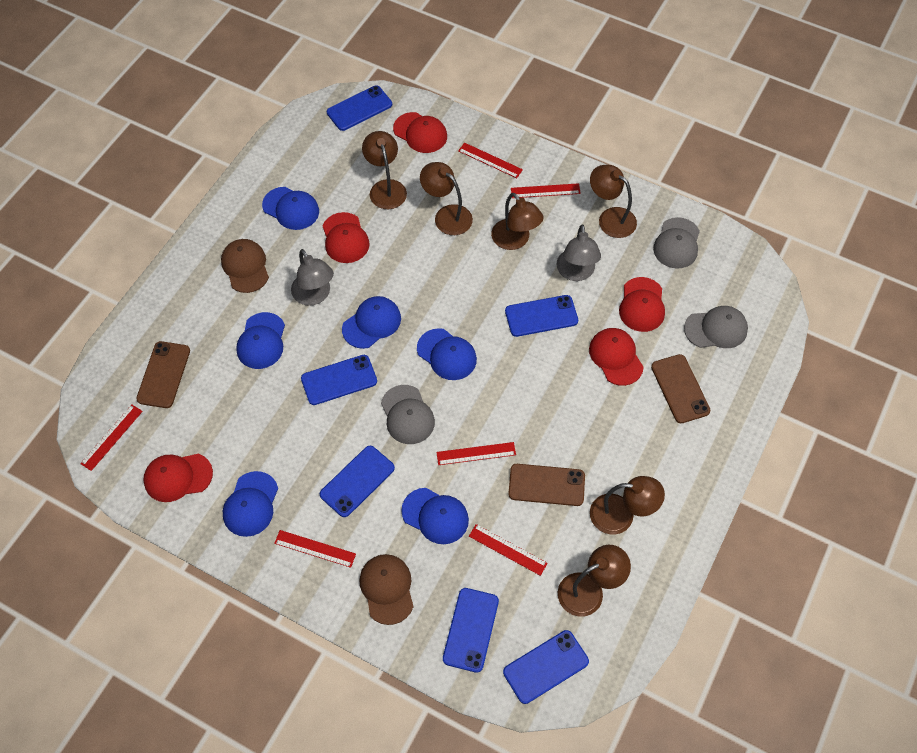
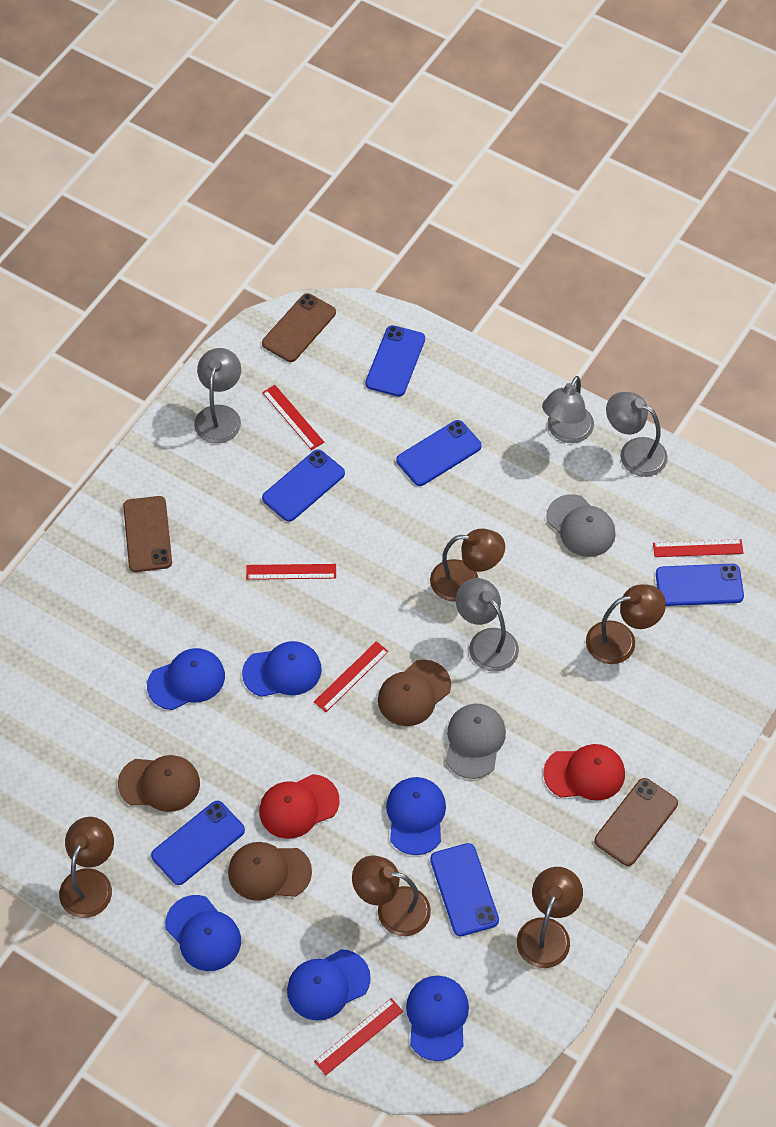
brown cap: [221,239,269,293] [360,554,414,625] = 2 -> [118,755,200,812] [228,842,312,901] [378,660,451,726] = 3
brown lamp: [362,131,407,209] [420,162,473,235] [491,193,544,250] [558,545,631,617] [590,165,637,238] [590,476,665,535] = 6 -> [59,817,114,918] [352,855,431,936] [430,529,505,602] [517,867,583,968] [586,584,666,664] = 5
grey cap: [381,385,435,444] [653,217,700,269] [684,306,748,348] = 3 -> [445,704,506,779] [546,494,616,557] = 2
grey lamp: [291,249,334,306] [556,224,601,281] = 2 -> [194,348,241,444] [456,578,519,672] [542,376,594,443] [606,392,668,477] = 4
red cap: [143,454,213,502] [323,212,370,263] [393,112,447,153] [589,328,644,386] [619,277,665,332] = 5 -> [259,774,339,839] [543,744,625,801] = 2
red ruler: [80,405,143,471] [274,530,356,568] [436,442,516,465] [458,143,523,178] [469,524,548,576] [511,183,581,198] = 6 -> [246,564,336,580] [262,385,324,450] [314,641,389,712] [314,998,403,1075] [653,539,744,557] = 5

